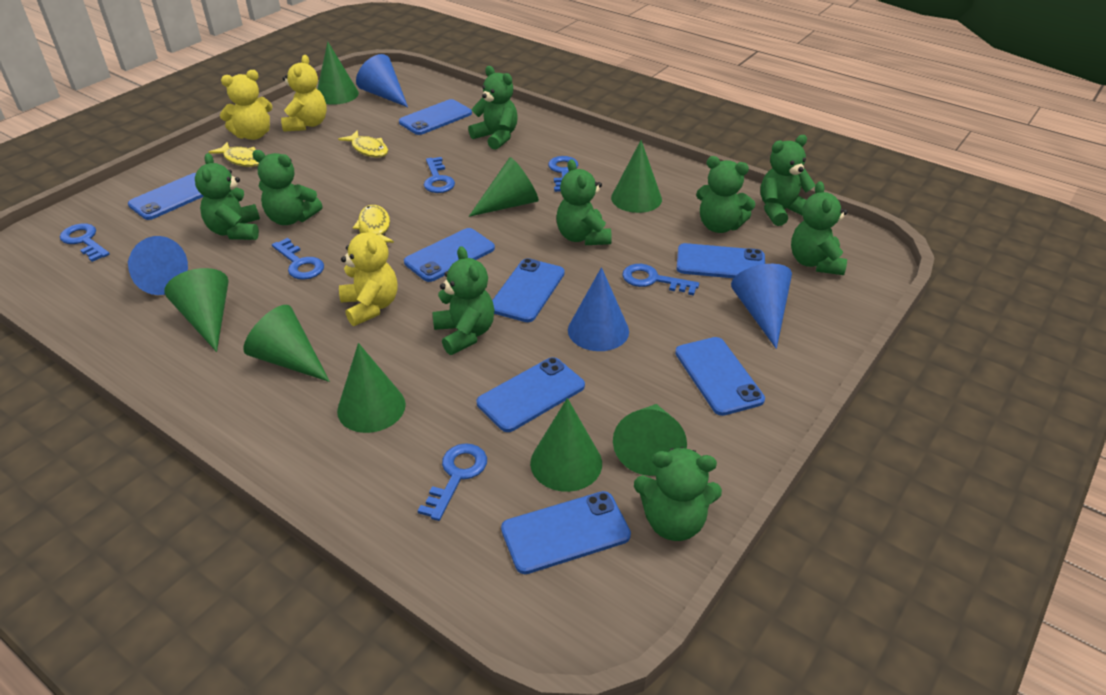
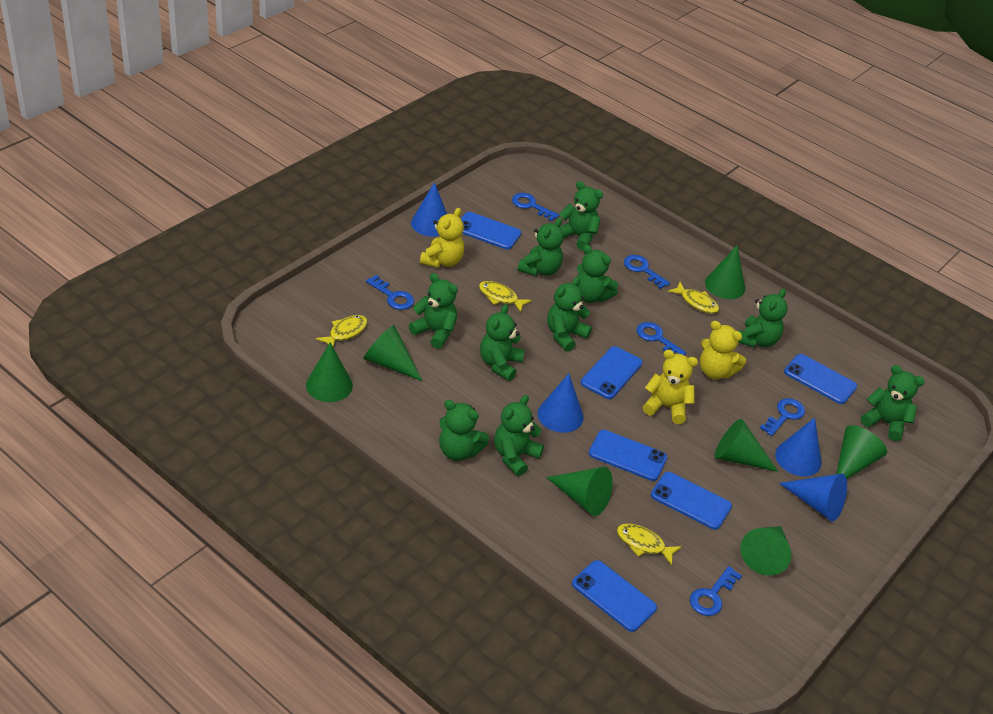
blue phone: [128,173,204,220] [399,99,472,135] [404,228,495,282] [477,357,585,432] [492,258,565,322] [501,491,631,574] [675,337,765,416] [677,243,765,278] = 8 -> [461,212,521,250] [572,560,657,632] [581,346,643,399] [589,430,667,481] [651,472,732,530] [784,354,857,404] = 6
green cone: [164,268,229,352] [243,305,330,382] [317,42,359,105] [337,343,406,433] [469,157,539,217] [530,398,602,492] [611,140,662,213] [613,404,687,476] = 8 -> [306,342,353,402] [364,325,422,381] [546,467,613,516] [705,245,745,299] [715,419,779,472] [740,526,791,576] [836,425,887,479] = 7
green teddy bear: [195,153,260,240] [252,150,322,225] [433,246,494,355] [468,66,518,150] [556,159,612,245] [634,447,722,541] [696,156,755,233] [760,135,815,226] [791,181,848,275] = 9 -> [409,273,458,349] [439,400,489,461] [480,304,524,381] [494,395,544,476] [517,218,564,276] [547,277,592,352] [559,181,603,250] [577,245,618,303] [738,288,788,348] [861,365,925,441] = 10
yellow fish: [209,142,259,167] [338,130,388,158] [353,205,394,243] = 3 -> [316,315,368,346] [479,281,532,312] [617,523,681,565] [668,282,719,314] = 4

